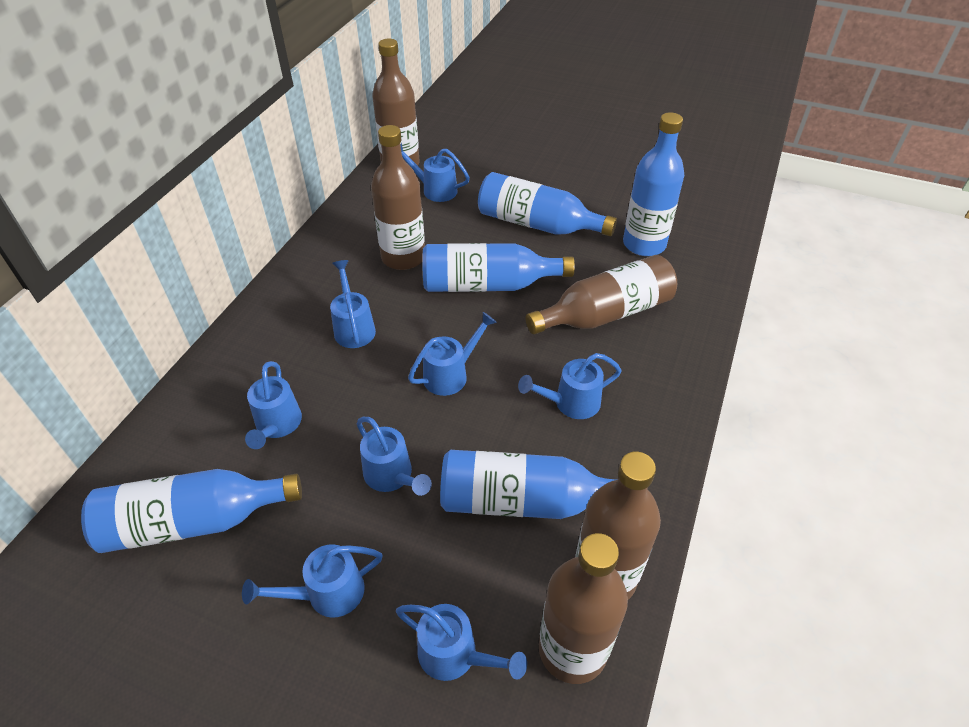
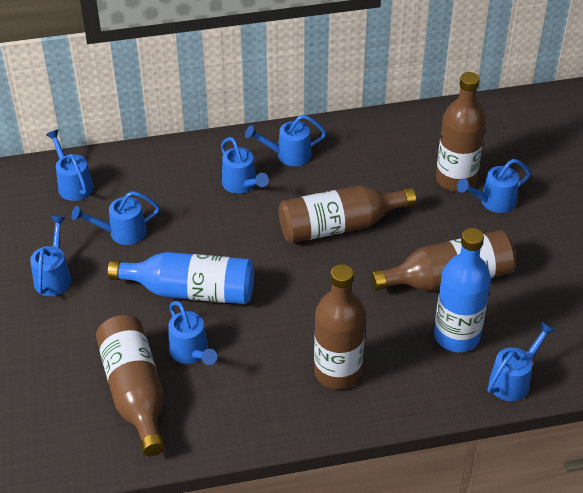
blue bottle: [81,469,302,553] [422,243,575,292] [440,450,616,519] [478,172,617,237] [623,112,684,256] = 5 -> [108,252,254,304] [434,228,491,352] = 2

